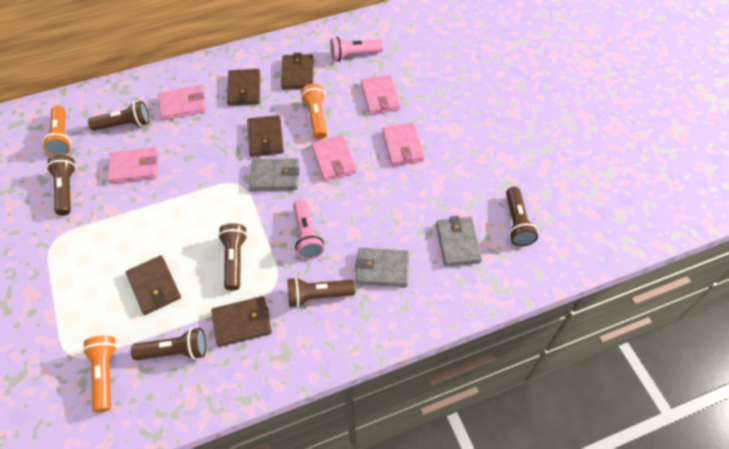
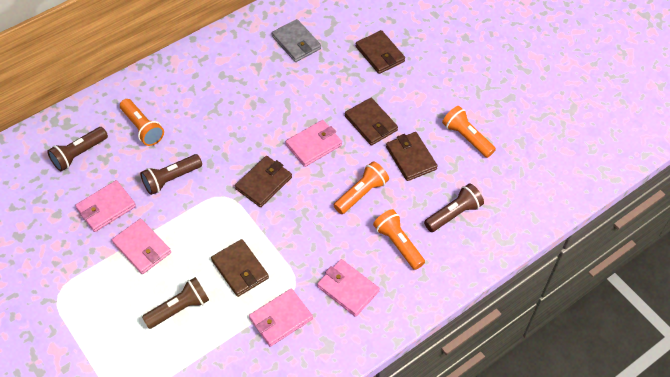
brown flashlight: [47,155,76,216] [88,101,150,131] [131,328,206,360] [218,223,247,290] [288,277,355,307] [506,187,538,246] = 6 -> [47,127,108,171] [140,154,202,195] [142,277,209,329] [424,183,484,232] = 4
grey wallet: [250,158,299,191] [355,248,409,287] [436,216,482,266] = 3 -> [272,19,321,62] = 1
orange flashlight: [42,106,71,156] [83,336,117,413] [301,84,327,139] = 3 -> [120,99,164,146] [334,161,389,214] [373,209,425,270] [442,106,496,158] = 4
pink flashlight: [293,199,324,259] [330,37,383,61] = 2 -> none = 0

